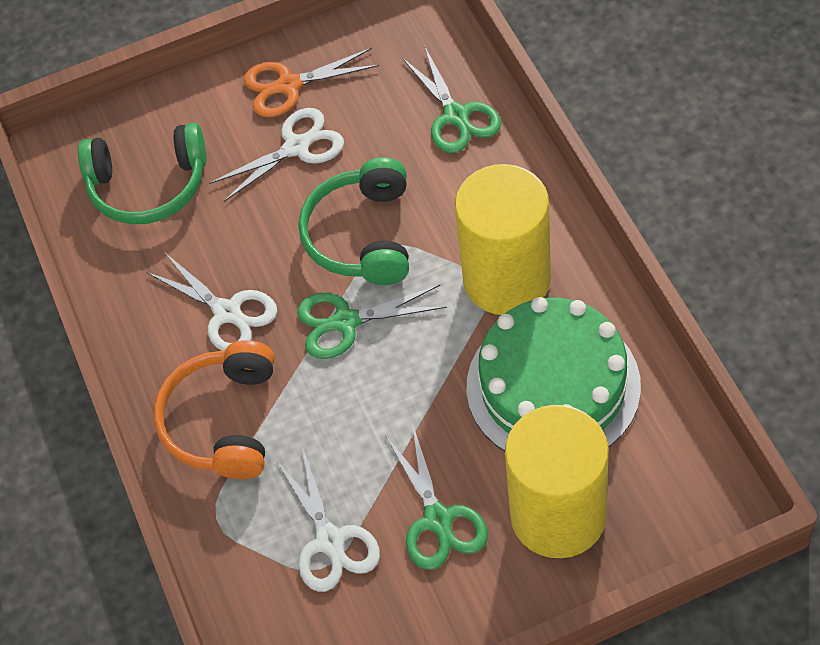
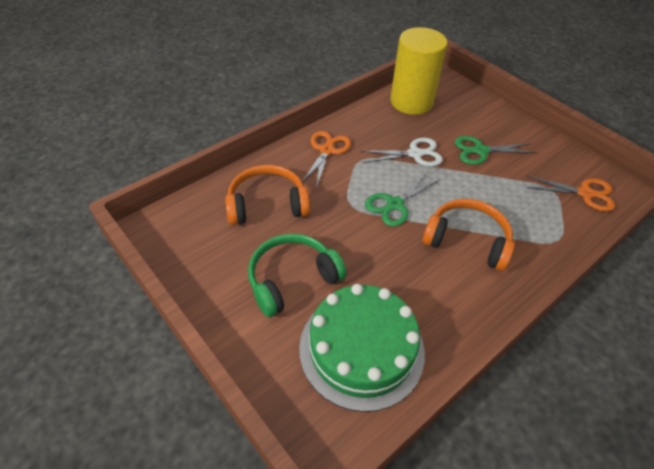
green headphones: [78,123,206,224] [299,157,409,285] = 2 -> [248,234,347,317] = 1
green scissors: [297,285,447,359] [385,426,488,570] [402,47,501,153] = 3 -> [365,173,440,227] [455,136,537,165] = 2
orange headphones: [154,340,274,479] = 1 -> [225,165,310,225] [422,199,515,271] = 2
orange scissors: [244,48,379,117] = 1 -> [302,131,351,189] [526,176,615,212] = 2
white scissors: [146,252,277,351] [209,108,344,202] [276,447,380,592] = 3 -> [360,138,443,167] = 1
yellow cylinder: [455,164,551,315] [505,405,609,558] = 2 -> [390,27,447,115] = 1

